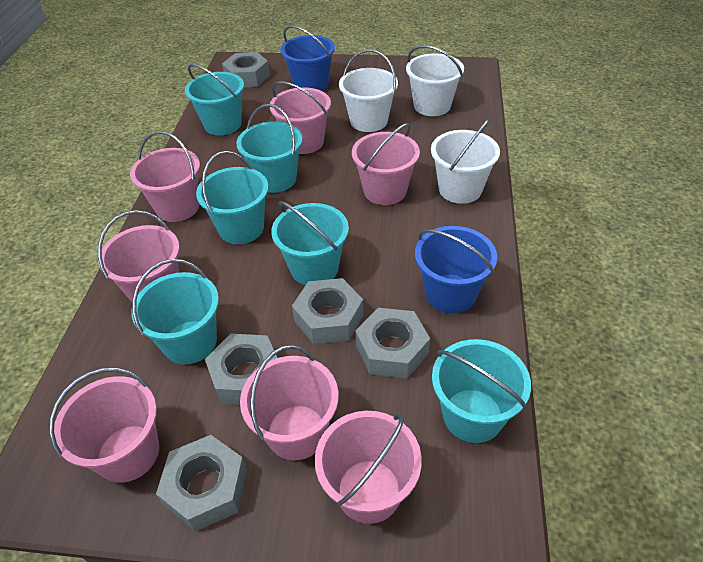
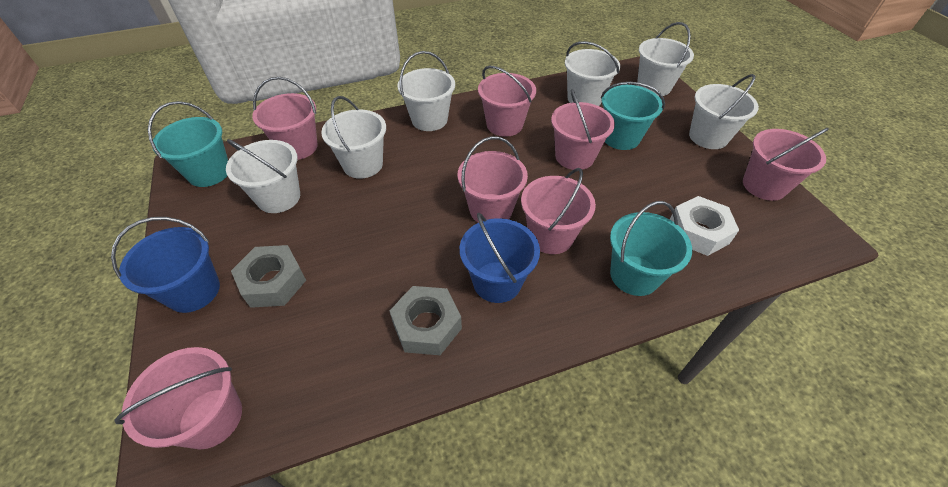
grey nut: [156,435,247,532] [205,334,277,405] [222,52,270,87] [292,278,364,344] [355,308,430,379] = 5 -> [231,245,306,308] [390,286,462,355] = 2
turquoise bucket: [131,259,219,364] [185,64,244,135] [196,151,269,244] [236,104,303,193] [271,201,349,285] [432,339,531,443] = 6 -> [148,101,228,187] [601,82,665,150] [610,201,692,296] = 3
white bucket: [339,49,398,132] [406,45,464,116] [431,119,500,204] = 3 -> [226,139,300,213] [321,96,386,179] [397,51,455,131] [565,41,620,106] [637,22,694,96] [689,74,759,149] = 6
white nut: none = 0 -> [670,196,739,256] = 1

